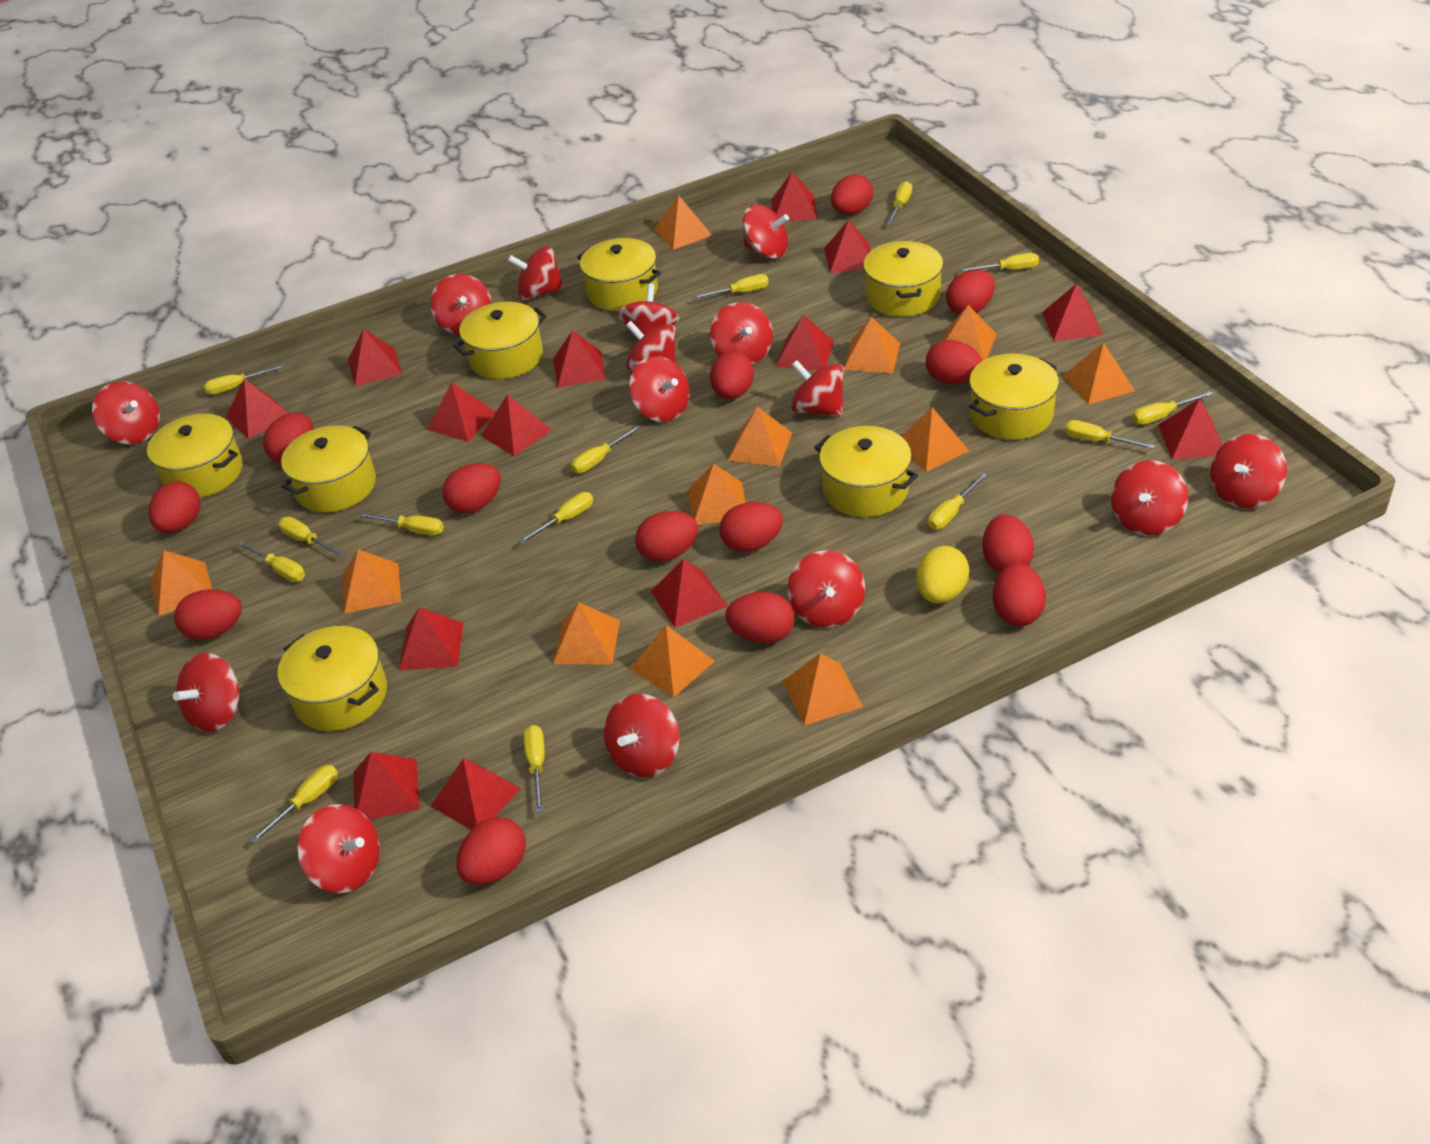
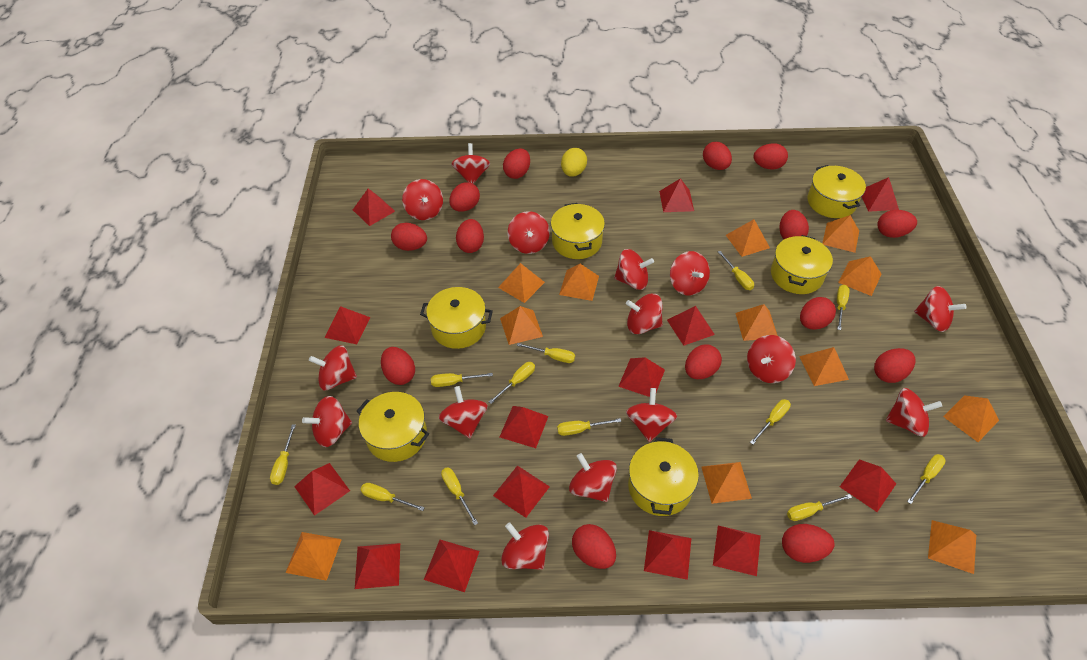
yellow pot: [147,414,243,498] [278,626,387,731] [281,426,376,512] [453,302,547,379] [577,238,661,311] [814,426,918,517] [863,241,943,317] [969,354,1059,440] = 8 -> [357,392,429,462] [420,287,493,349] [551,203,605,259] [628,437,699,516] [771,235,833,294] [808,165,866,218] = 6
yellow screwdriver: [204,364,285,395] [238,541,305,582] [250,765,338,844] [278,517,345,557] [360,513,444,536] [518,492,593,544] [523,725,545,813] [571,425,641,473] [693,274,769,299] [887,181,912,224] [928,473,987,529] [961,253,1039,272] [1064,420,1156,449] [1132,391,1213,425] = 14 -> [270,424,296,485] [361,483,425,511] [431,373,493,387] [441,467,478,525] [489,362,535,404] [517,343,575,363] [557,418,621,436] [718,251,754,290] [750,399,791,444] [787,494,852,521] [837,285,850,330] [907,454,946,504] = 12

